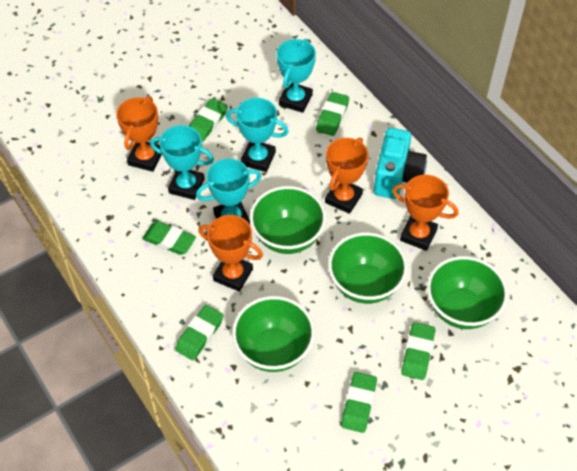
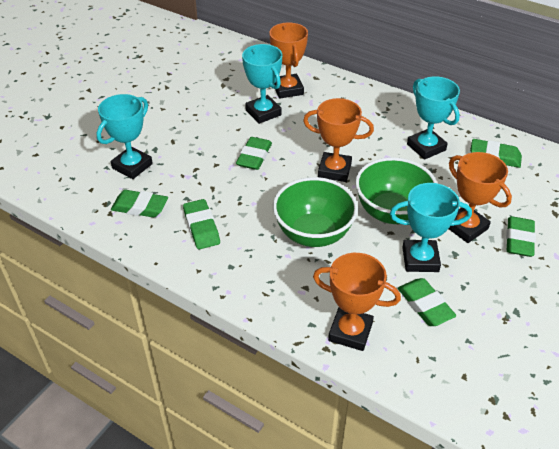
green bowl: [232,296,315,372] [250,186,326,254] [328,232,407,304] [427,256,508,329] = 4 -> [273,177,358,247] [355,157,437,224] = 2
turquoise camera: [374,128,427,199] = 1 -> none = 0

